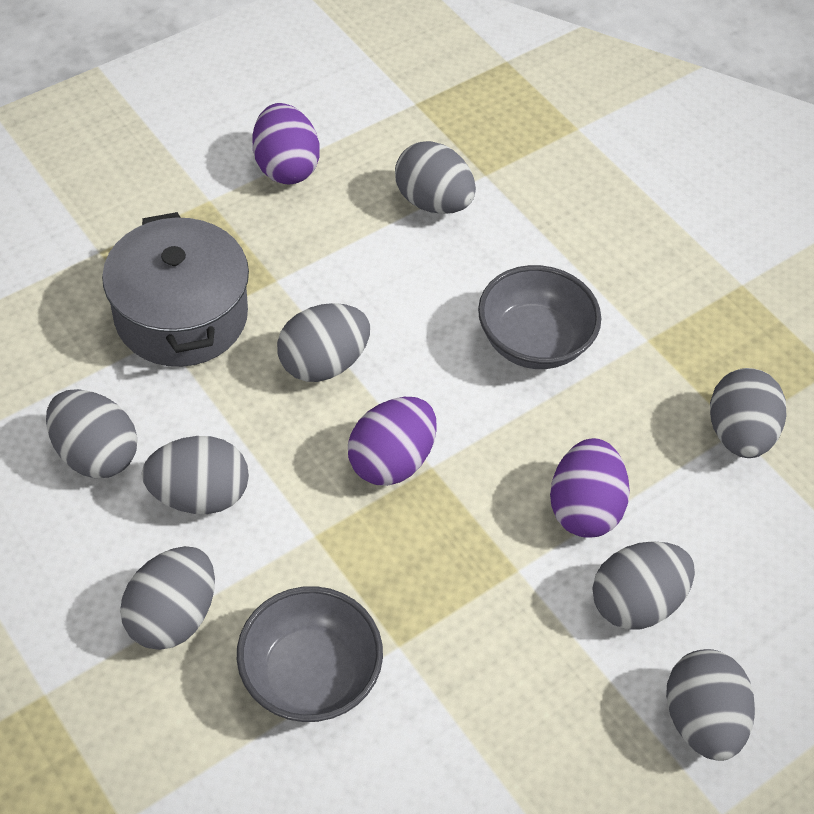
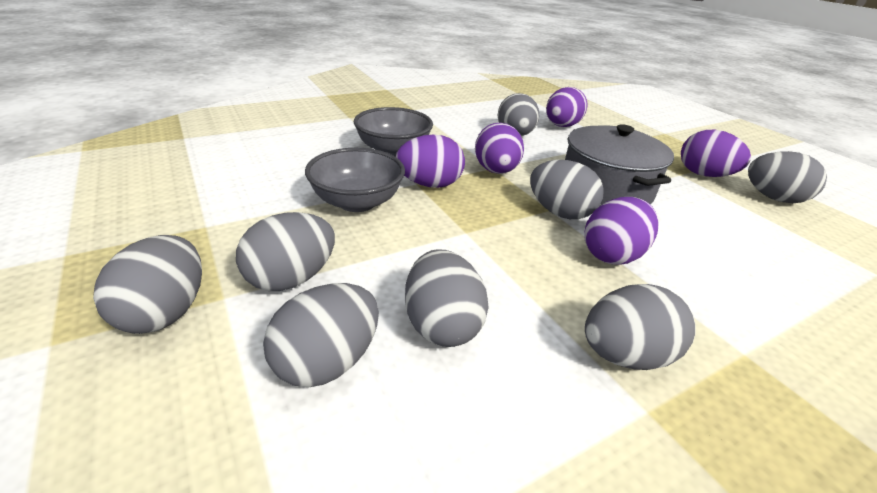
purple egg: [252,103,320,184] [348,397,437,486] [550,438,630,538] = 3 -> [396,134,465,188] [475,123,524,174] [546,87,587,127] [584,197,659,265] [681,130,751,177] = 5

